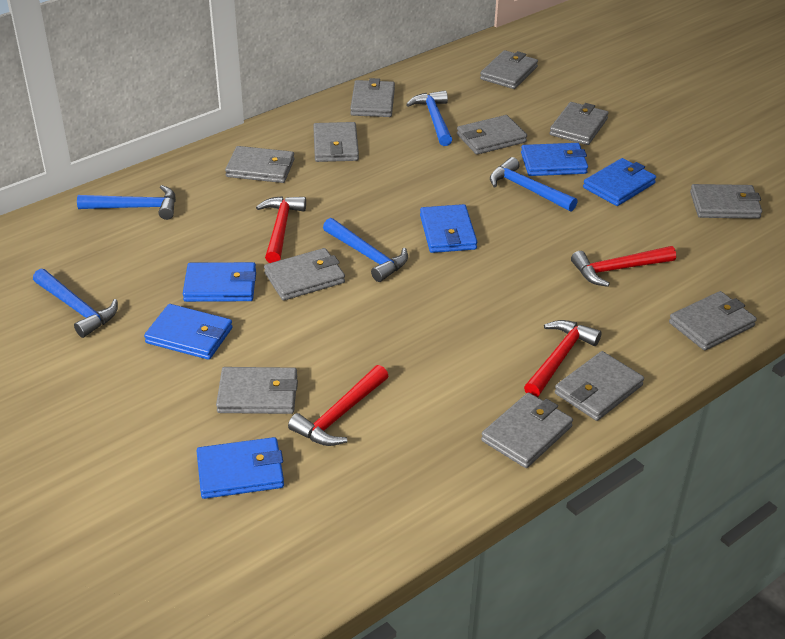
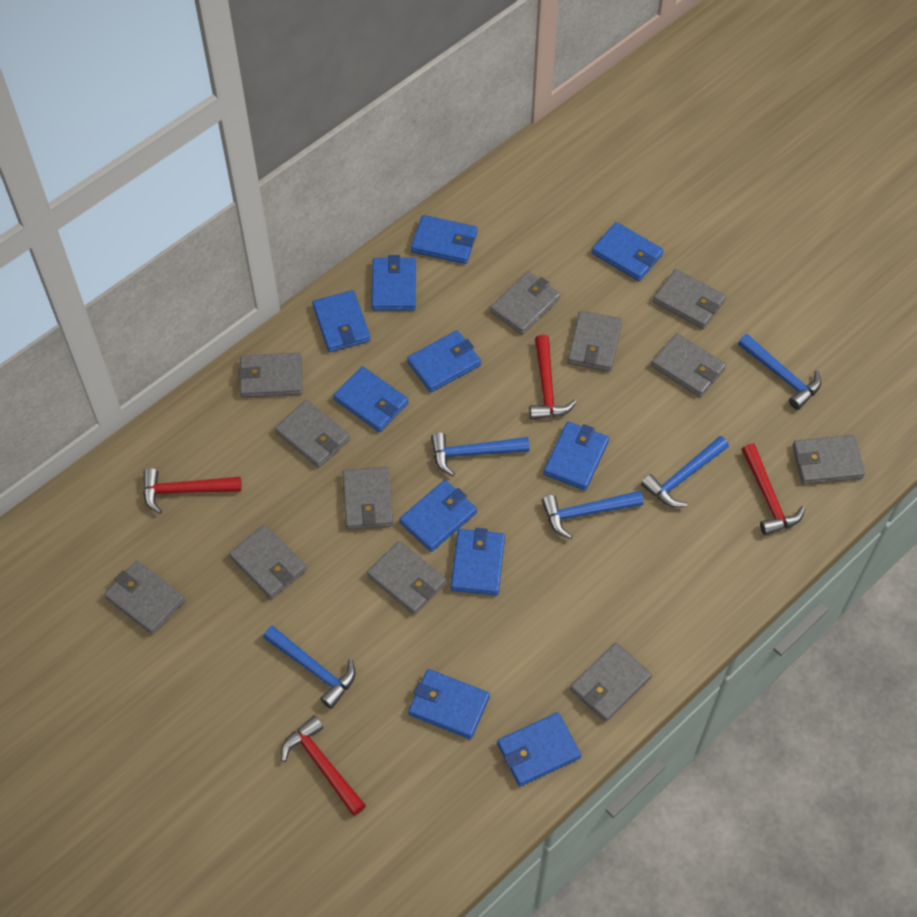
blue wallet: [144,304,233,360] [183,262,256,302] [196,437,284,499] [420,204,477,253] [521,143,588,176] [583,158,656,206] = 6 -> [312,290,371,352] [333,366,409,432] [371,255,416,311] [399,480,477,552] [407,330,481,392] [408,669,490,739] [411,215,477,264] [451,528,505,595] [497,712,581,786] [544,421,609,490] [592,222,664,281] = 11

